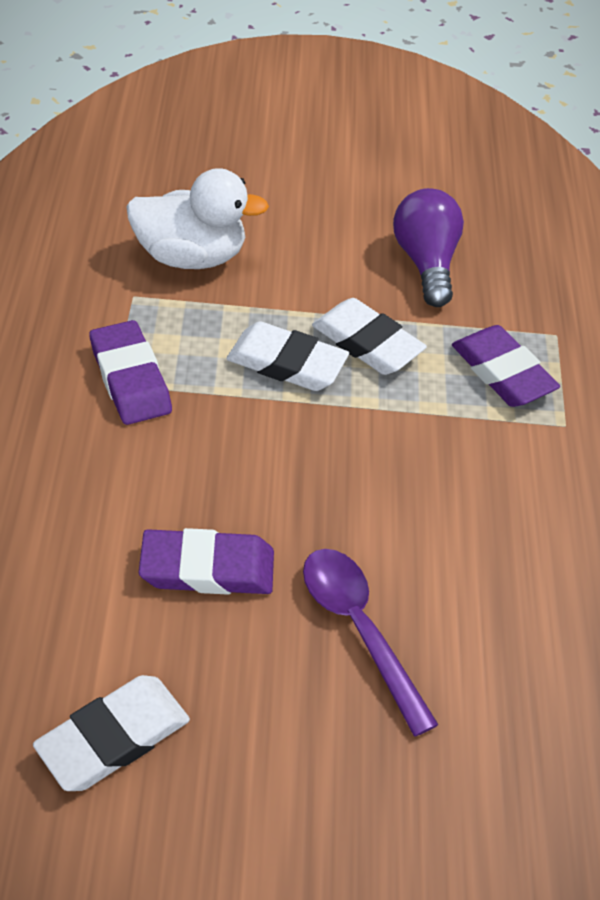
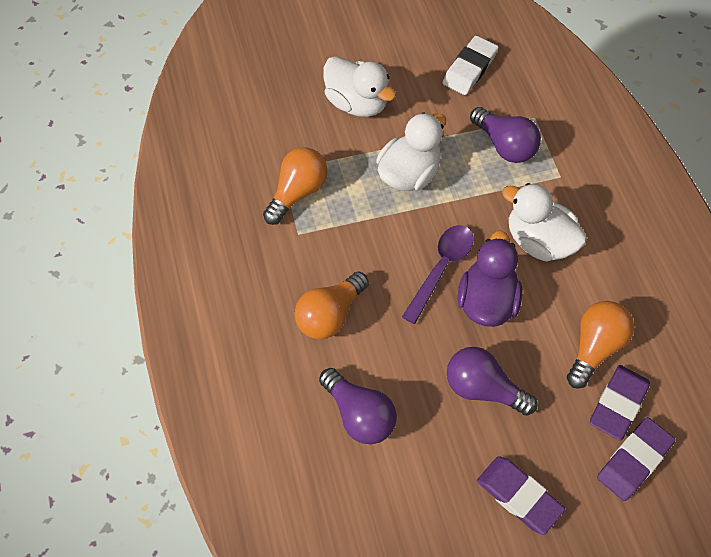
orange light bulb: none = 0 -> [263,147,327,225] [295,271,369,339] [567,301,634,389] = 3
purple duck: none = 0 -> [458,231,522,327] = 1
purple light bulb: [393,188,464,307] = 1 -> [319,368,397,444] [447,347,537,416] [470,107,541,163] = 3
white duck: [126,168,269,269] = 1 -> [324,56,396,117] [376,112,446,191] [502,183,587,262] = 3
white eraser: [33,675,190,791] [226,321,349,391] [312,298,427,375] = 3 -> [443,36,499,95] = 1

